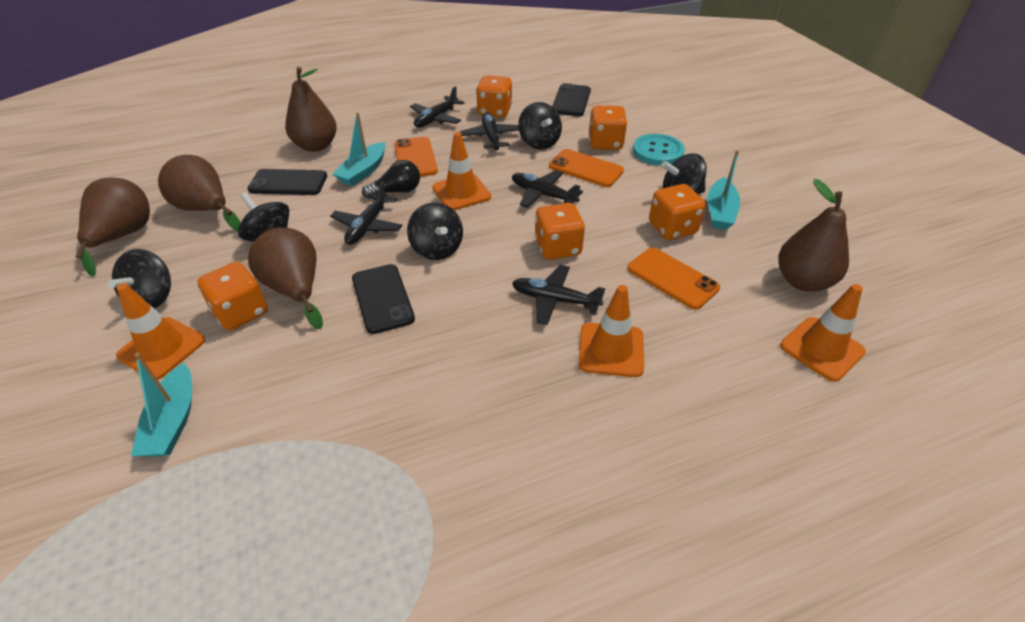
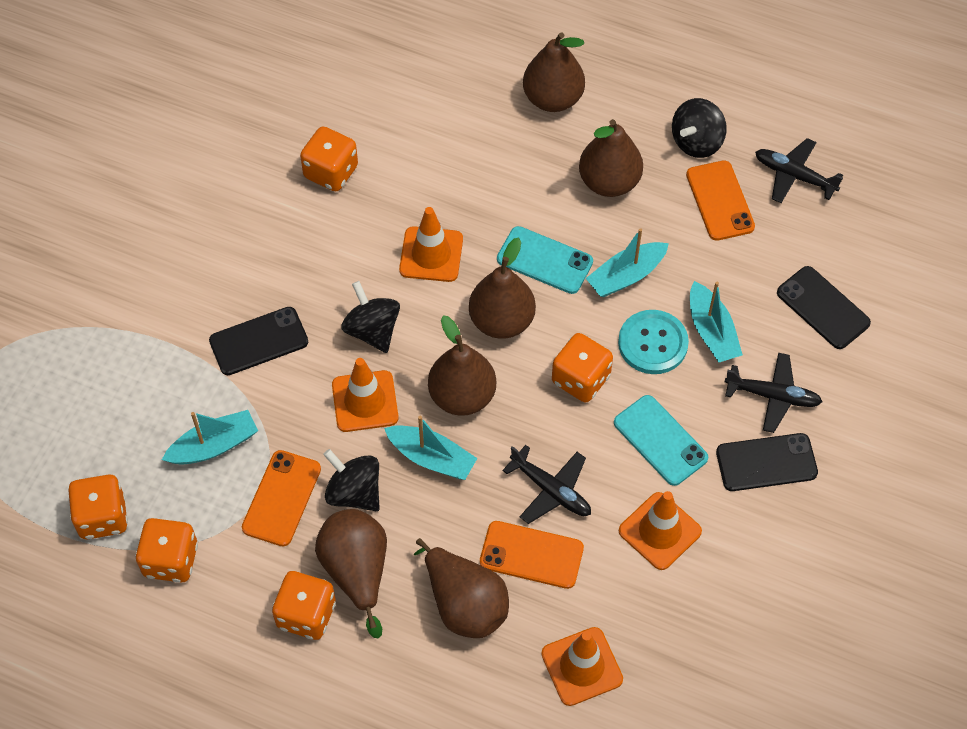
black light bulb: [362,160,420,198] = 1 -> none = 0
black plane: [330,181,403,245] [410,86,465,128] [460,112,519,150] [512,170,583,208] [512,265,606,325] = 5 -> [502,445,591,524] [725,353,822,433] [755,138,843,203] = 3
black spinning top: [108,249,171,309] [238,192,289,242] [407,202,463,260] [518,102,562,150] [661,154,707,194] = 5 -> [323,449,380,511] [341,281,400,353] [672,98,727,158] = 3
brown pear: [75,178,150,277] [158,155,240,231] [248,227,323,329] [285,67,337,152] [778,179,849,292] = 5 -> [315,509,387,638] [414,538,509,638] [428,316,496,416] [469,238,536,339] [523,32,585,112] [579,119,643,197] = 6
turquoise boat: [131,353,192,457] [333,112,386,186] [708,150,740,230] = 3 -> [162,410,258,465] [384,416,478,480] [586,228,669,297] [690,281,743,362] = 4
turquoise phone: none = 0 -> [497,226,593,294] [614,395,708,486] = 2

